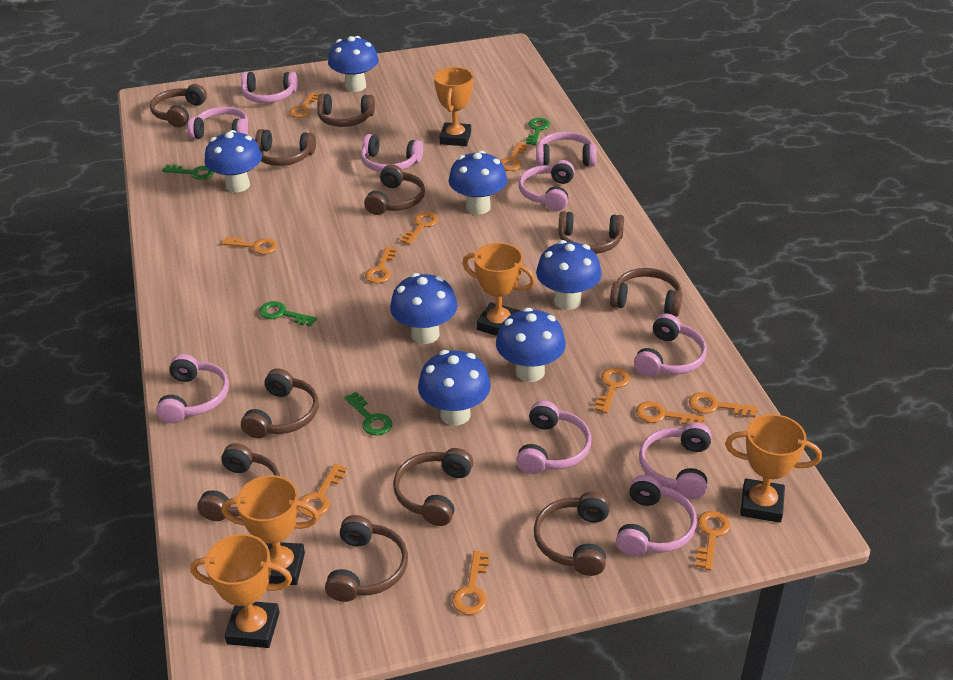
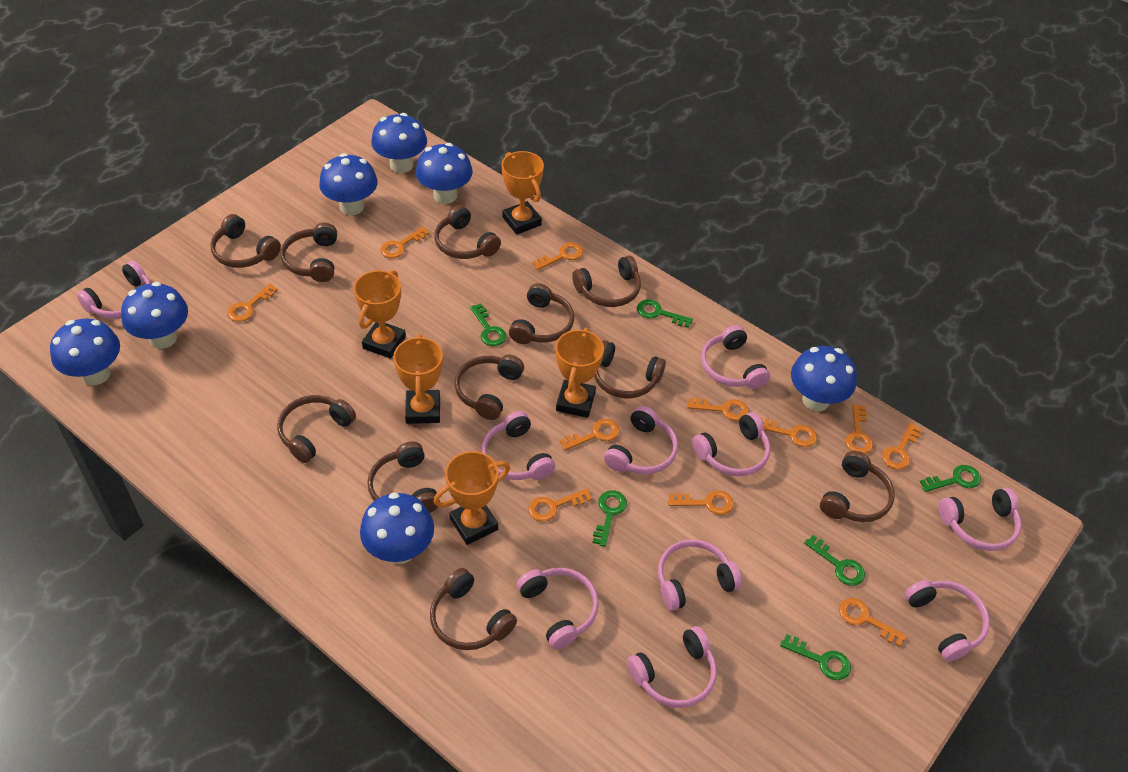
green key: [162,165,214,180] [259,301,317,327] [344,392,392,436] [526,118,550,145] = 4 -> [470,303,507,346] [593,490,627,547] [637,299,693,328] [780,634,851,680] [804,535,865,586] [920,465,981,492] = 6

